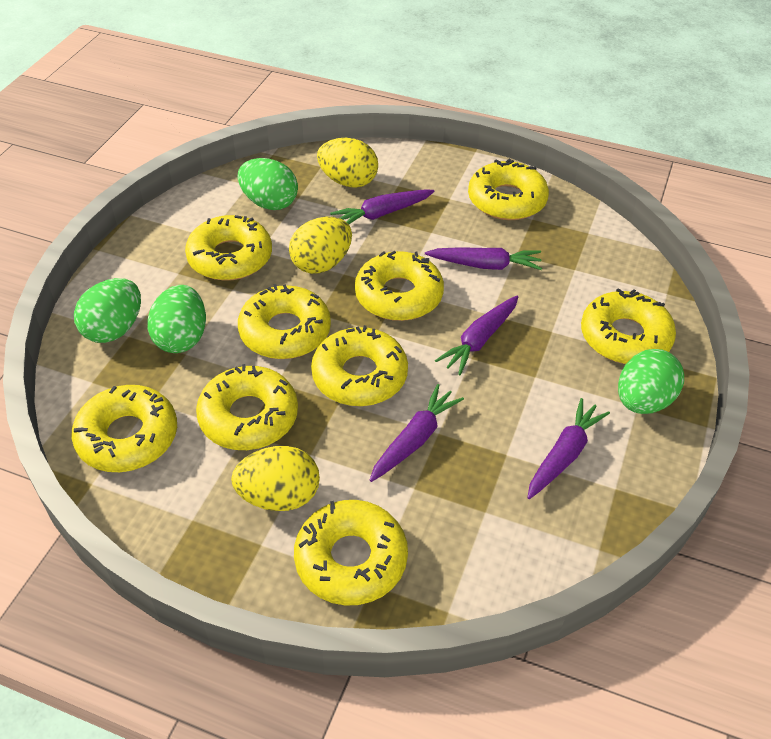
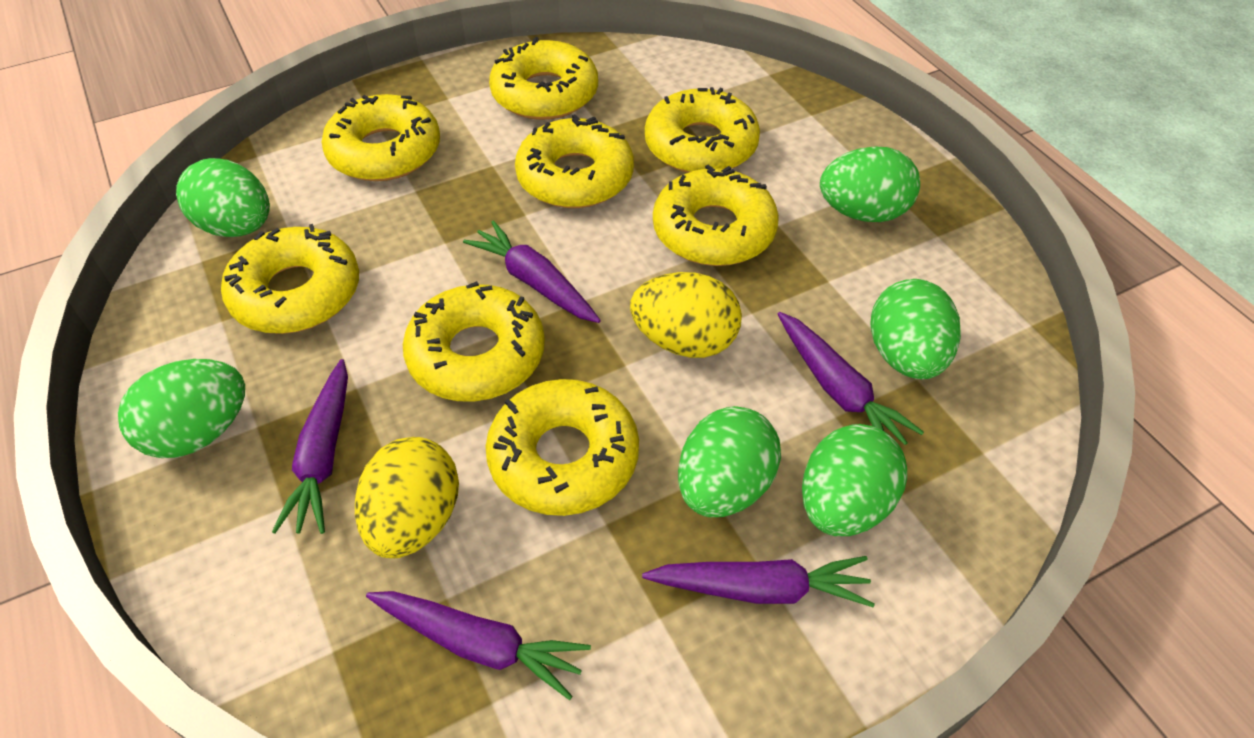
green egg: [74,278,141,343] [147,285,206,353] [238,158,298,210] [618,349,684,414] = 4 -> [118,359,245,458] [176,158,270,237] [678,406,781,517] [802,424,907,536] [820,146,920,222] [870,279,961,379] = 6
yellow donut: [71,385,177,472] [185,215,272,281] [196,364,298,450] [238,284,331,359] [294,500,408,606] [311,325,408,406] [355,251,444,321] [468,159,549,220] [581,288,676,364] = 9 -> [221,224,359,334] [322,94,440,181] [403,281,545,402] [485,379,639,516] [489,37,598,120] [515,114,634,208] [645,87,760,173] [653,165,779,266] = 8
yellow egg: [231,446,320,511] [289,217,352,274] [317,138,378,188] = 3 -> [355,437,459,558] [630,272,742,358] = 2

